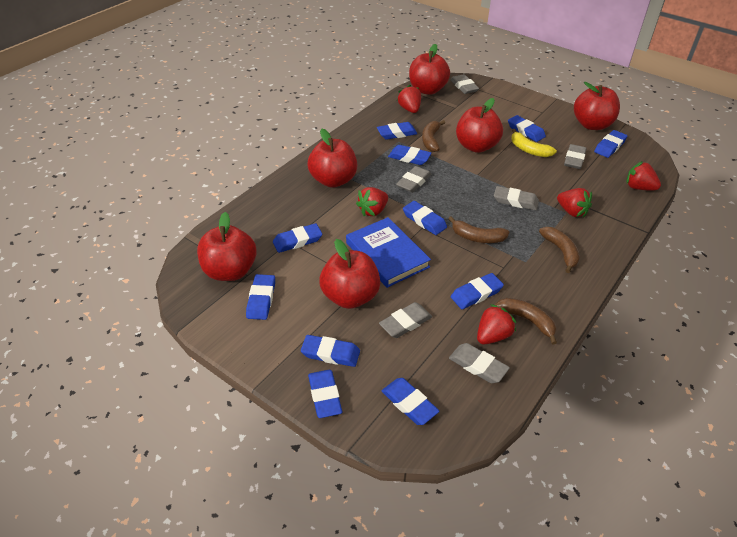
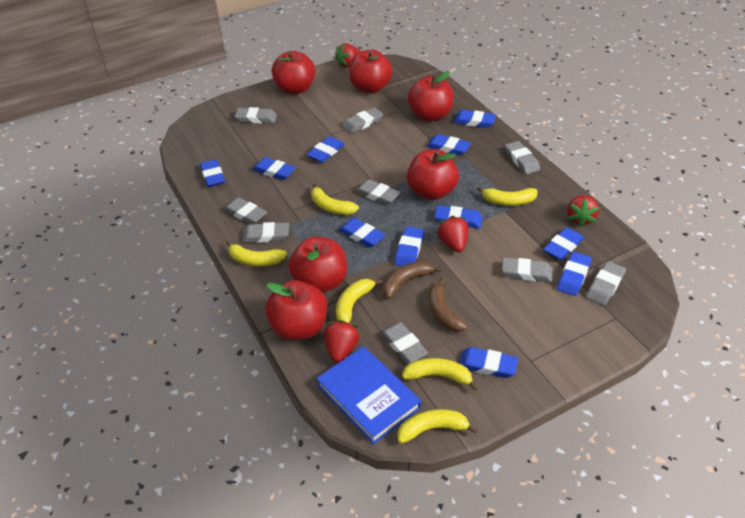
brown banana: [422,120,445,152] [448,216,509,243] [495,298,557,344] [539,227,580,273] = 4 -> [383,261,441,299] [429,278,467,332] = 2
grey eraser: [379,302,432,338] [396,166,431,193] [449,343,510,383] [450,74,479,94] [494,186,539,210] [564,144,587,169] = 6 -> [224,197,267,224] [235,107,277,123] [242,222,289,243] [343,107,383,134] [355,179,401,205] [380,322,428,363] [502,257,553,282] [505,141,540,174] [586,261,626,306] = 9
red strawberry: [356,187,388,216] [397,85,421,113] [477,304,516,344] [557,188,592,217] [626,161,661,190] = 5 -> [324,320,359,363] [335,43,361,68] [437,216,468,252] [567,195,599,227] = 4
yellow banana: [511,129,557,157] = 1 -> [226,240,287,267] [311,183,359,215] [336,279,383,323] [398,409,478,444] [402,358,479,391] [477,186,538,206] = 6

